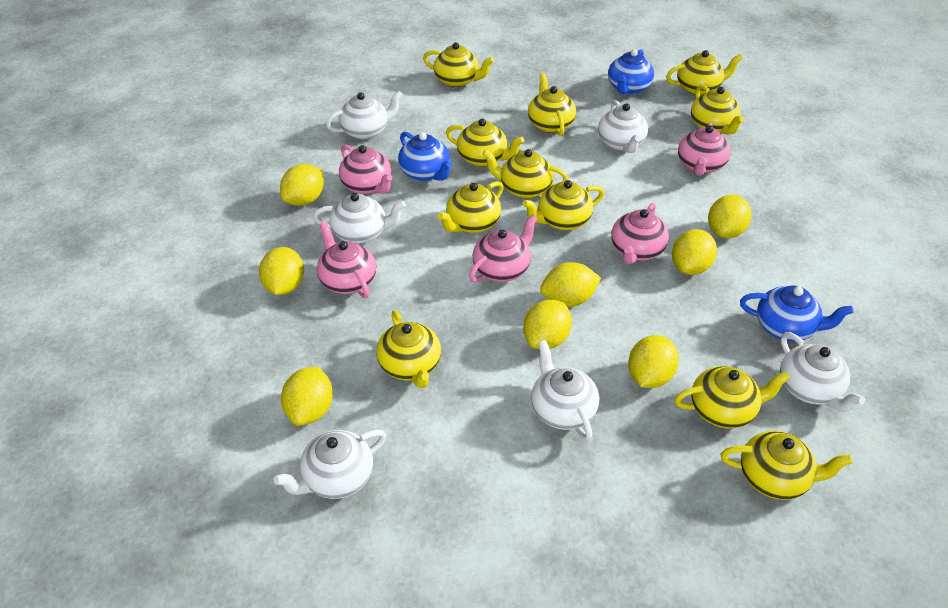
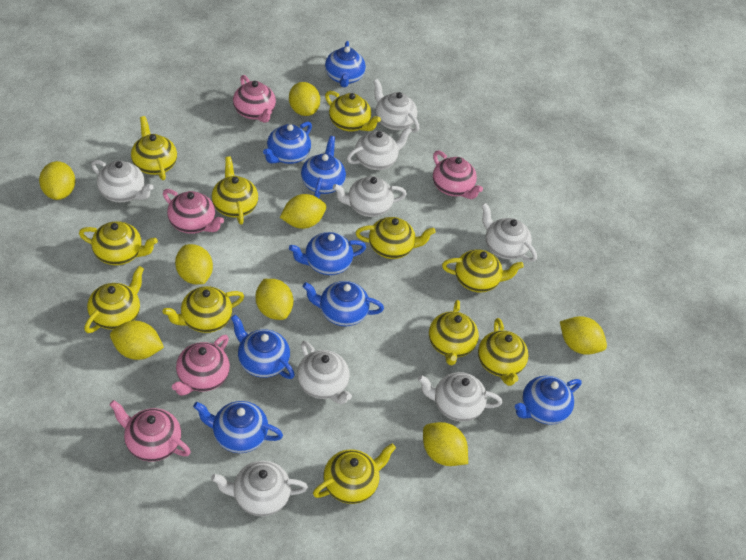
blue teapot: [398,131,452,181] [608,49,654,94] [740,285,854,341] = 3 -> [193,401,283,453] [231,315,295,379] [263,122,312,164] [289,232,366,275] [301,136,346,198] [303,281,384,326] [325,41,366,87] [515,376,581,425] = 8
white teapot: [274,430,386,499] [313,193,406,244] [326,91,403,139] [531,340,599,441] [598,100,648,153] [780,332,865,412] = 6 -> [91,160,154,202] [211,461,308,516] [297,341,352,404] [333,176,407,217] [347,127,412,170] [373,79,420,133] [418,372,502,422] [481,203,537,262] = 8

